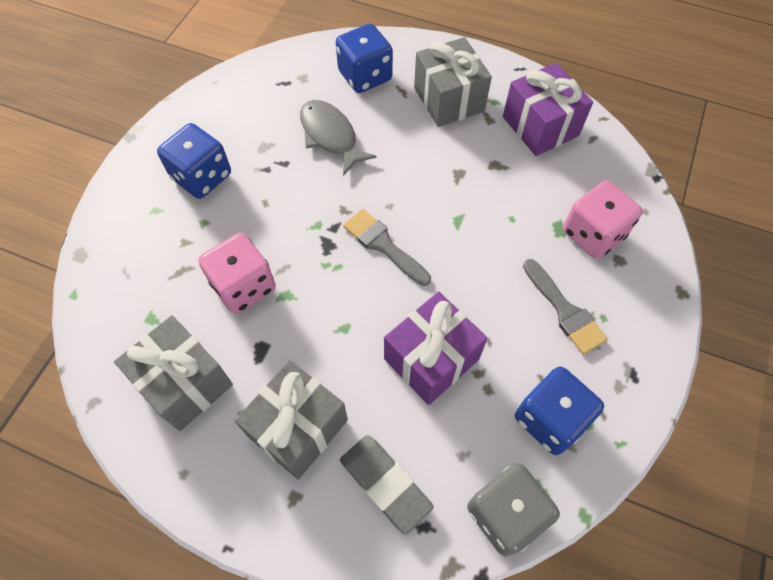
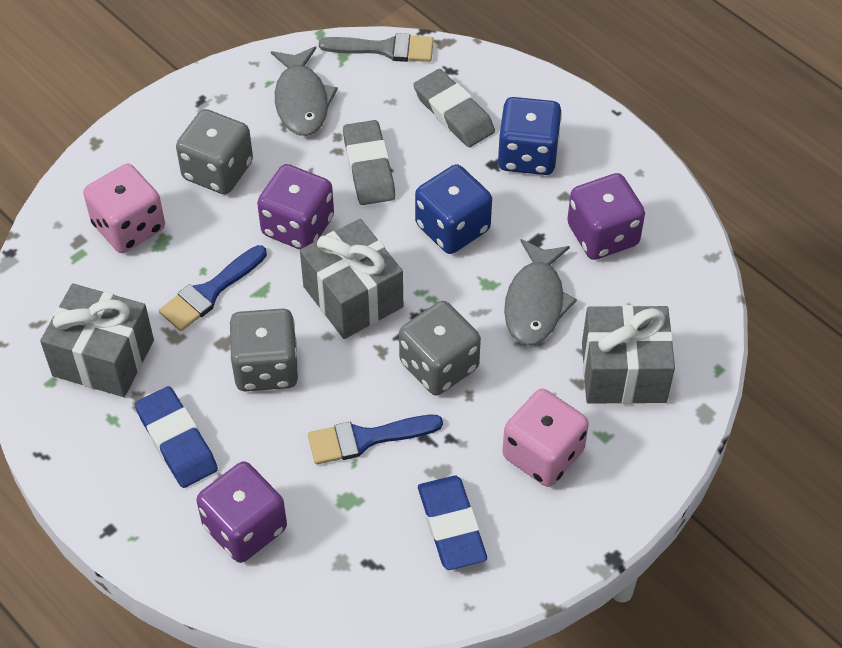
blue brush: none = 0 -> [159,245,267,331] [308,415,443,464] = 2
blue dice: [157,123,231,199] [336,24,393,93] [515,366,604,455] = 3 -> [415,164,492,254] [498,97,562,175] = 2
blue eraser: none = 0 -> [135,386,218,488] [418,476,487,570] = 2
grey brush: [343,209,431,286] [523,259,608,355] = 2 -> [319,33,434,62] = 1
grey dice: [467,463,560,557] = 1 -> [176,109,253,194] [230,309,299,391] [399,301,481,395] = 3
grey eraser: [340,435,434,534] = 1 -> [343,120,396,205] [413,69,495,147] = 2
grey fish: [300,100,377,176] = 1 -> [271,46,338,136] [504,239,577,345] = 2
purple dice: none = 0 -> [196,461,287,563] [257,164,334,250] [567,173,645,260] = 3
purple gift: [384,292,488,405] [503,63,593,156] = 2 -> none = 0

